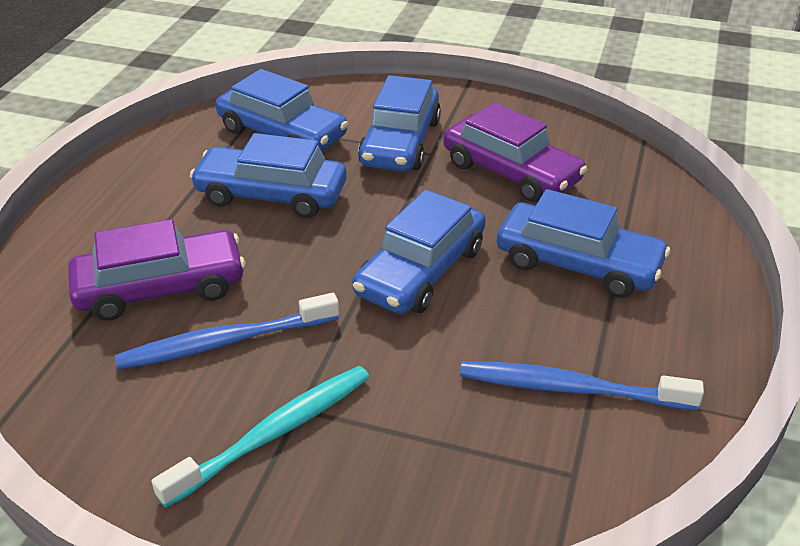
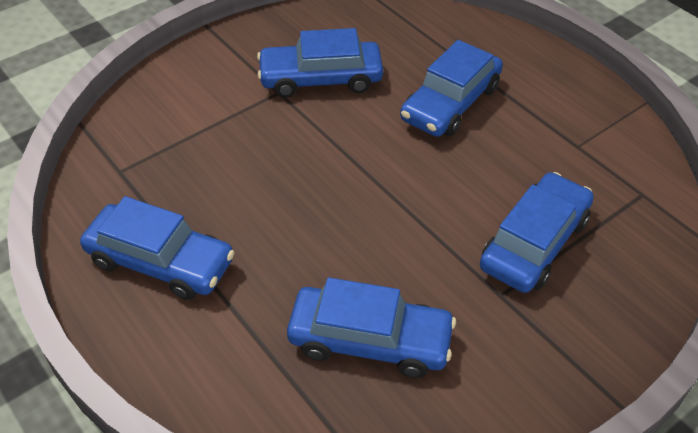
blue toothbrush: [115,293,339,370] [460,361,704,410] = 2 -> none = 0
purple car: [68,219,245,321] [443,103,587,202] = 2 -> none = 0
turquoise toothbrush: [152,366,370,508] = 1 -> none = 0

